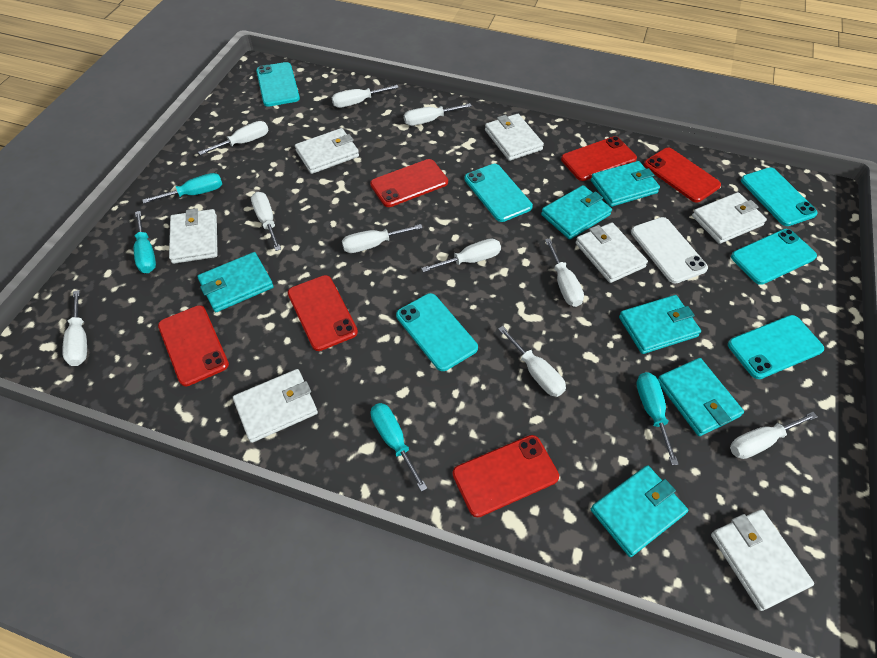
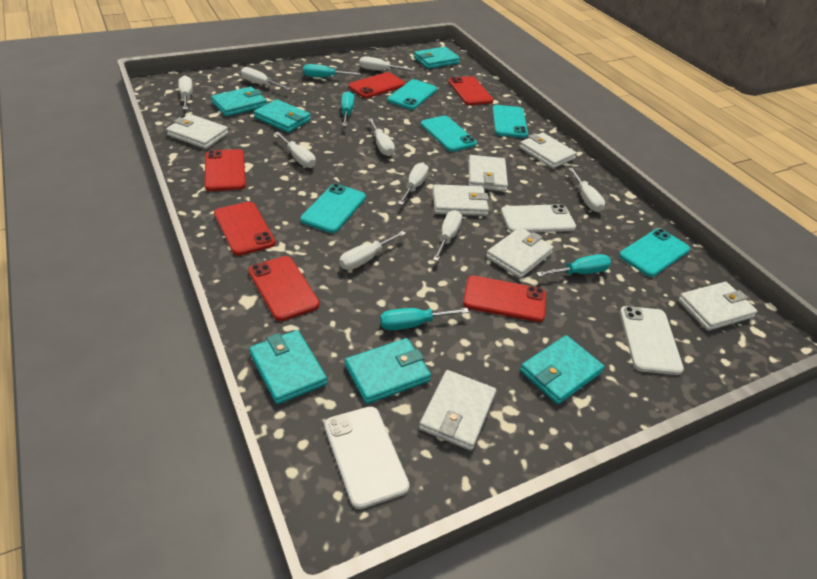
turquoise phone: [256,62,300,107] [396,293,478,371] [464,164,533,222] [728,315,824,379] [731,229,817,285] [741,167,818,226] = 6 -> [300,184,366,233] [387,79,437,110] [421,116,477,152] [492,105,528,138] [619,229,690,277] = 5
white phone: [631,217,708,284] = 1 -> [324,406,410,509] [501,204,576,233] [620,306,684,375] = 3
white screwdriver: [62,290,87,366] [198,121,268,155] [251,192,281,251] [331,85,399,108] [342,224,423,253] [404,103,472,126] [421,238,501,273] [498,326,566,397] [545,238,584,307] [730,412,817,459] = 10 -> [179,75,193,110] [241,67,291,90] [274,132,316,168] [339,231,406,270] [359,57,414,71] [368,118,395,156] [398,163,428,205] [433,210,462,261] [568,168,605,212] = 9

